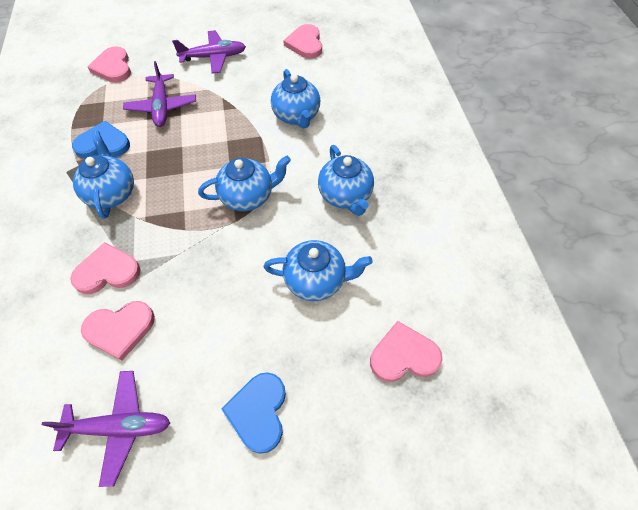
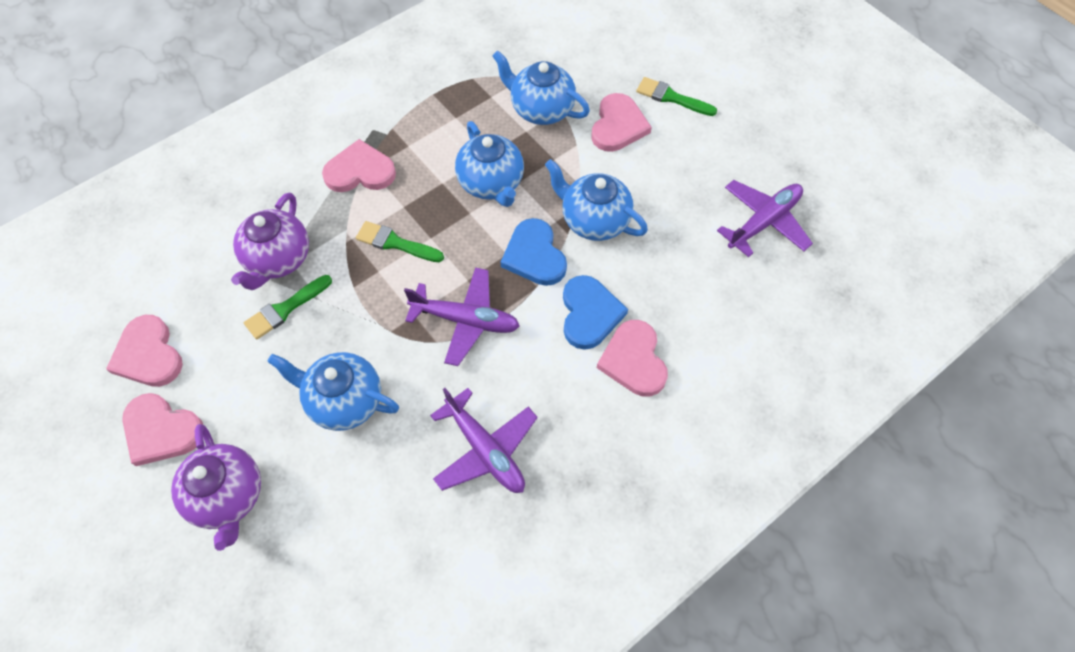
blue teapot: [73,131,134,219] [198,155,291,211] [264,240,373,301] [271,69,320,129] [318,145,374,216] = 5 -> [267,352,399,431] [455,121,524,207] [492,50,590,125] [545,159,648,241] = 4
green brush: none = 0 -> [244,275,332,340] [356,221,444,262] [636,77,717,116] = 3
purple teapot: none = 0 -> [171,424,261,551] [231,193,309,290] = 2

